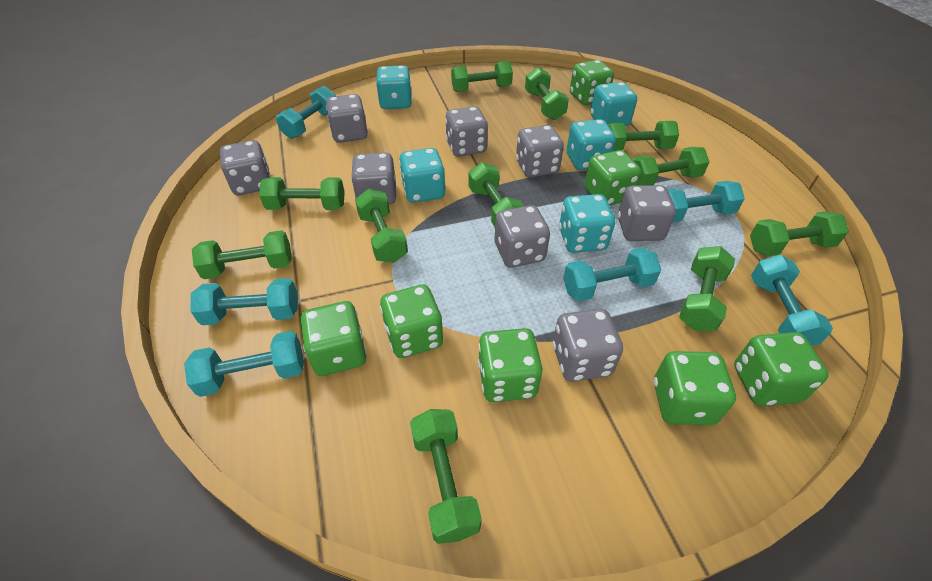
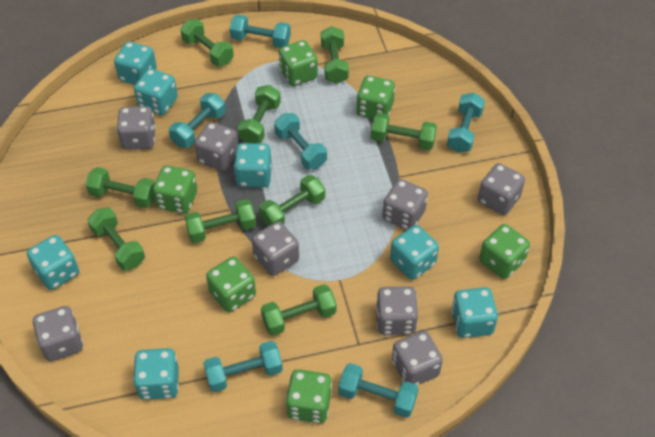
green dice: [301,301,367,376] [380,284,443,358] [478,328,543,402] [570,60,614,105] [584,150,641,206] [654,351,736,425] [734,332,829,406] = 7 -> [153,165,197,214] [206,256,256,313] [279,40,318,86] [286,369,332,423] [356,75,395,119] [479,224,530,279] = 6
green dumbbell: [192,230,292,279] [259,177,345,210] [355,189,408,263] [410,409,482,544] [451,61,513,92] [469,162,524,227] [525,67,569,120] [608,121,679,151] [633,147,709,186] [679,246,735,331] [750,211,849,256] = 11 -> [86,167,155,208] [87,208,145,270] [180,19,234,66] [185,199,256,243] [238,85,281,143] [259,175,325,227] [261,284,337,336] [321,26,349,84] [371,113,437,150] = 9
turquoise dice: [376,65,412,109] [399,148,445,203] [559,194,615,253] [567,119,616,170] [590,82,637,126] = 5 -> [27,235,79,290] [114,42,157,85] [133,348,179,400] [134,68,178,115] [234,143,272,188] [390,225,439,280] [451,287,498,338] = 7

